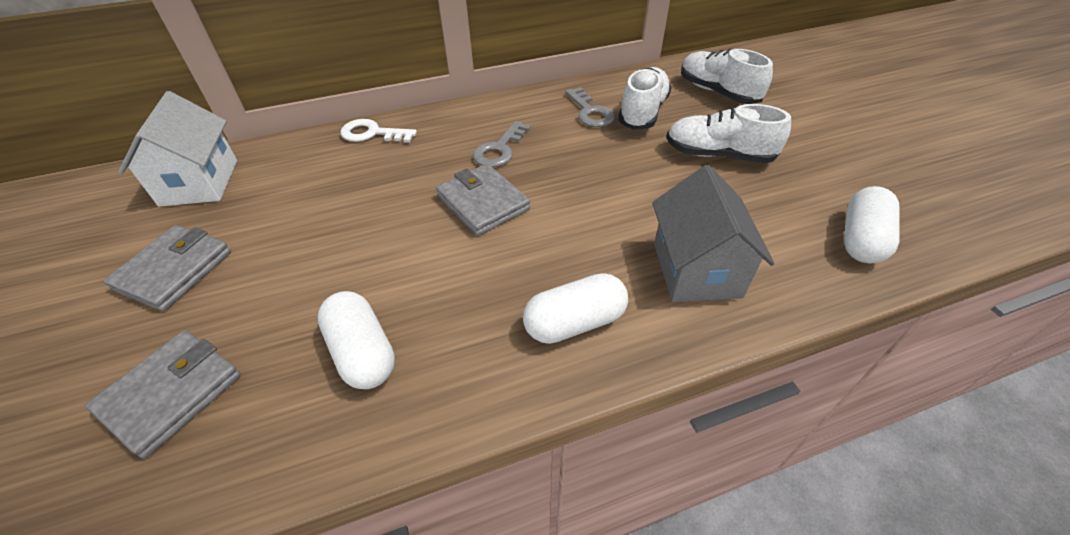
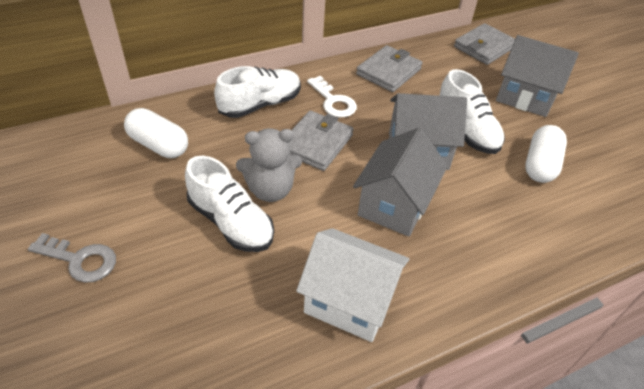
grey house: [652,165,775,302] = 1 -> [353,128,448,237] [389,93,467,170] [496,35,579,117] = 3
grey key: [473,121,531,167] [565,87,615,127] = 2 -> [28,233,116,283] = 1
grey teddy bear: none = 0 -> [236,128,302,202] = 1
white capsule: [317,291,395,389] [523,273,628,344] [844,186,900,263] = 3 -> [124,108,188,158] [525,125,567,183] = 2

